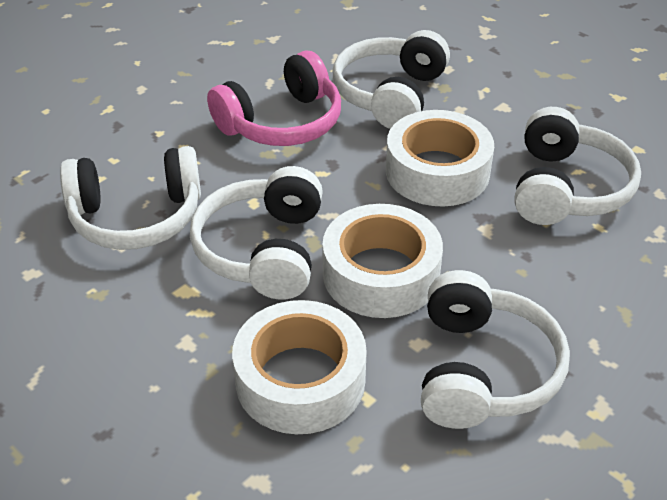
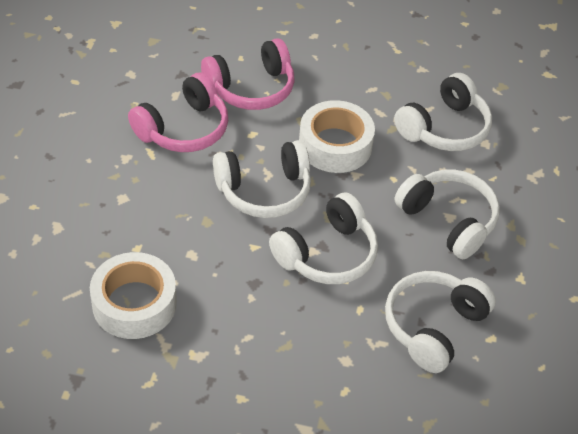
pink headphones: [207,50,341,146] = 1 -> [128,73,228,152] [201,38,295,110] = 2
white tape: [232,300,367,434] [322,204,443,318] [386,110,494,207] = 3 -> [90,252,177,339] [299,100,375,173] = 2

